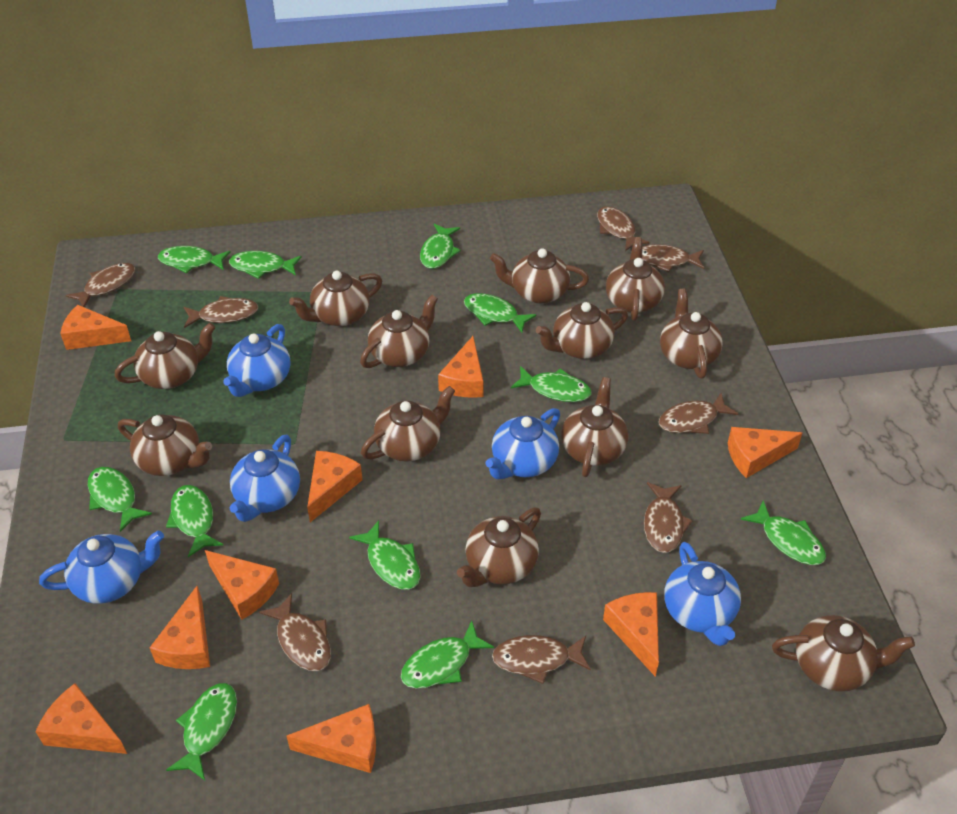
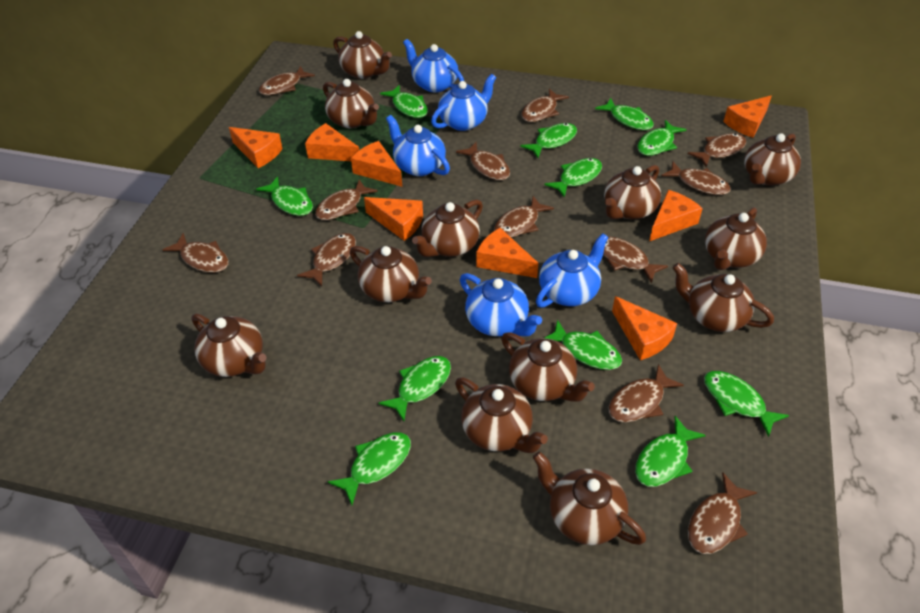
brown fish: [66,263,135,307] [184,296,258,328] [259,593,331,671] [492,635,591,684] [597,206,649,251] [642,244,704,272] [644,482,693,553] [659,393,738,434] = 8 -> [163,233,229,273] [259,66,315,95] [297,233,356,286] [315,179,378,220] [456,142,510,180] [494,196,554,238] [521,89,569,122] [603,236,668,283] [608,364,684,423] [661,161,731,195] [688,133,746,167] [688,472,757,554] = 12
orange cheese: [35,683,127,754] [60,305,131,350] [150,586,210,669] [205,550,279,620] [286,704,376,773] [307,451,363,522] [438,336,483,398] [603,592,659,677] [728,427,802,478] = 9 -> [229,127,283,168] [305,123,359,161] [351,141,402,187] [364,197,423,241] [476,228,538,278] [612,296,677,360] [649,190,703,241] [723,95,772,138] = 8

